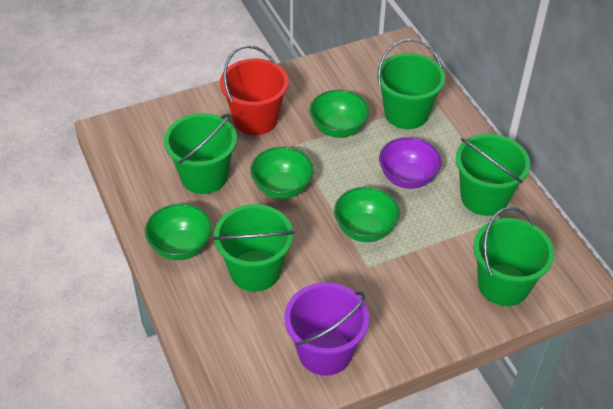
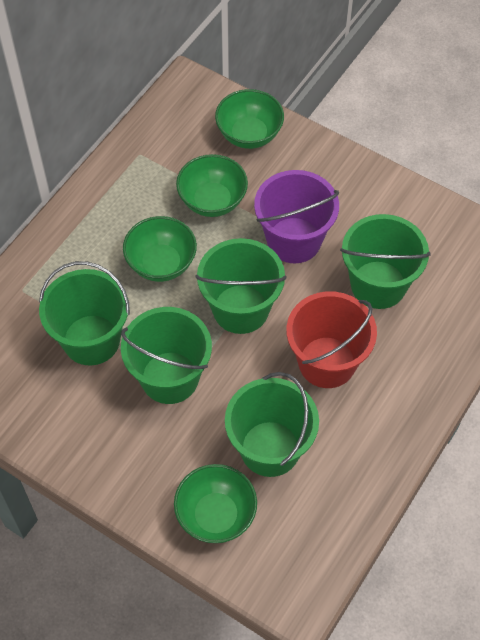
purple bowl: [379,137,442,189] = 1 -> none = 0

